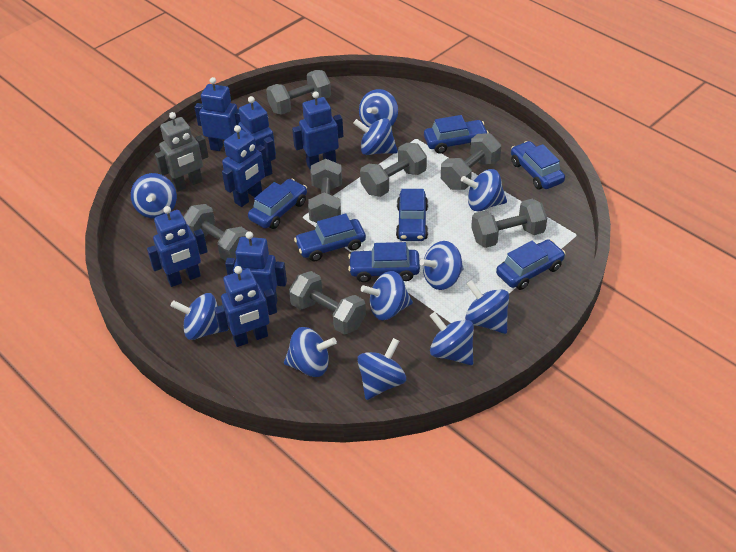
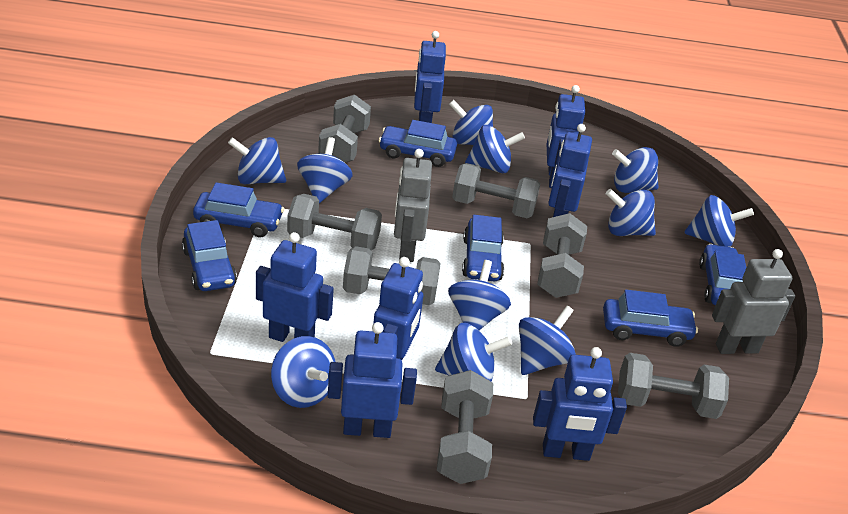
blue car: [248,179,307,229] [294,213,366,261] [348,242,420,282] [396,189,428,241] [424,115,489,154] [496,239,566,290] [511,141,565,189] = 7 -> [182,220,237,291] [193,182,284,237] [379,120,457,167] [462,215,504,281] [603,290,698,347] [699,244,746,306] = 6
grey robot: [155,112,209,192] = 1 -> [394,149,432,262] [712,249,795,354] = 2

